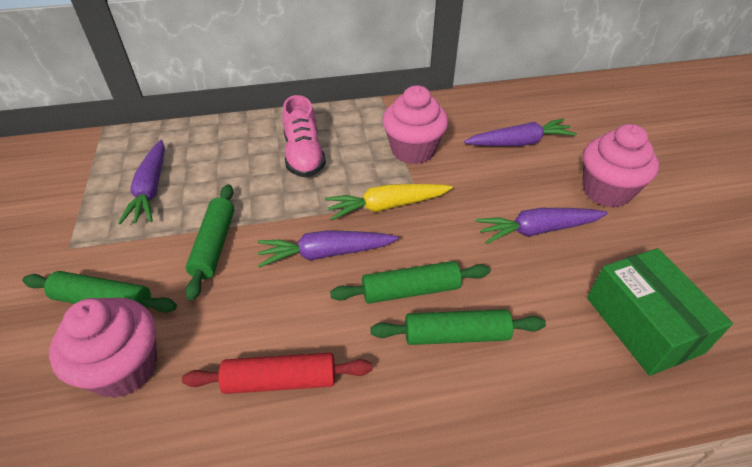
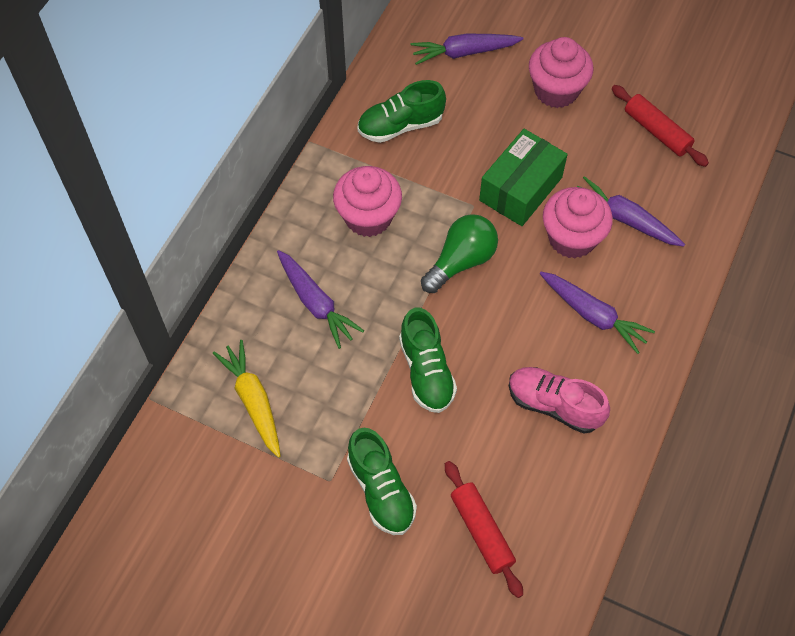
green light bulb: none = 0 -> [421,214,498,293] = 1
green rolling pin: [22,271,177,313] [185,184,235,301] [330,261,490,303] [370,309,546,345] = 4 -> none = 0
green shoe: none = 0 -> [347,428,417,535] [358,80,446,143] [399,307,457,413] = 3
red rolling pin: [182,353,372,394] = 1 -> [445,461,523,598] [612,85,709,167] = 2

